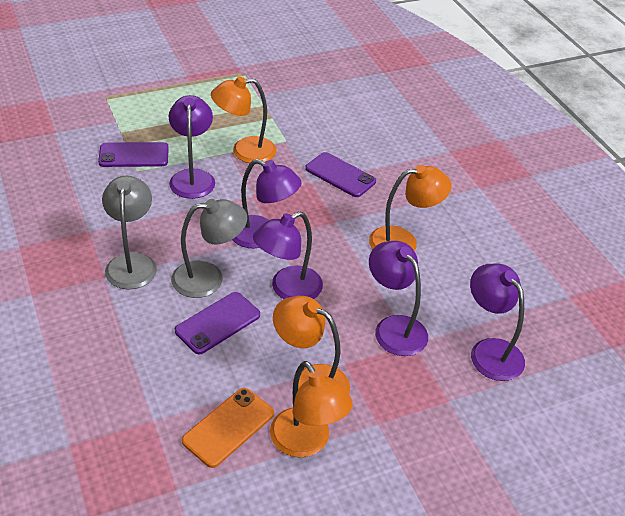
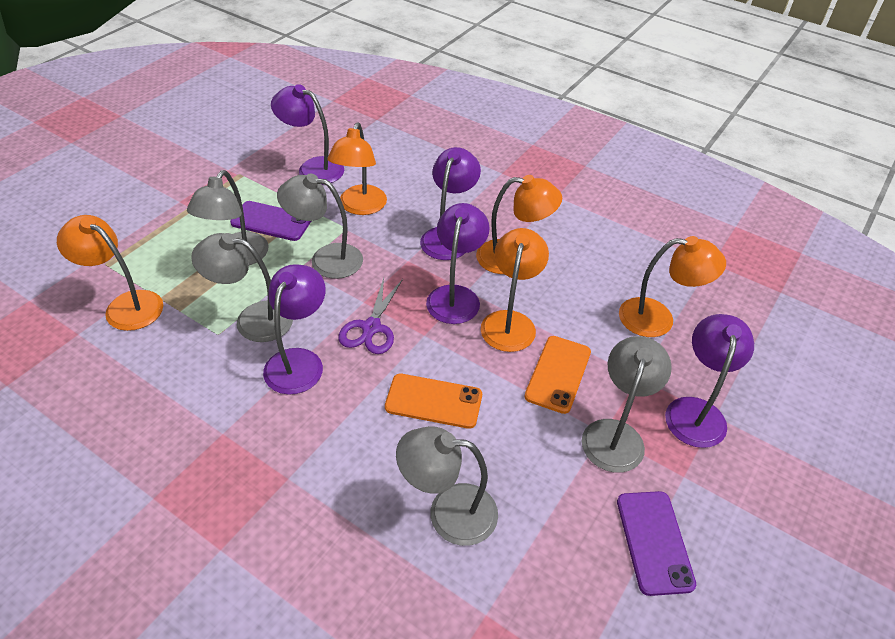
grey lamp: [102,175,157,289] [171,199,247,298] = 2 -> [187,170,269,265] [191,233,293,342] [277,173,363,279] [396,426,498,546] [582,336,672,473] = 5
orange lamp: [211,76,276,164] [270,361,353,458] [273,296,350,394] [369,165,451,251] = 4 -> [57,215,163,331] [328,122,387,215] [476,175,562,274] [481,228,549,352] [619,236,726,337] = 5
orange phone: [182,388,274,468] = 1 -> [385,374,482,429] [524,336,591,414] = 2
purple phone: [98,142,169,167] [175,292,260,354] [305,152,376,197] = 3 -> [230,201,311,241] [617,491,696,596] = 2
purple scissors: none = 0 -> [339,278,403,354] = 1

